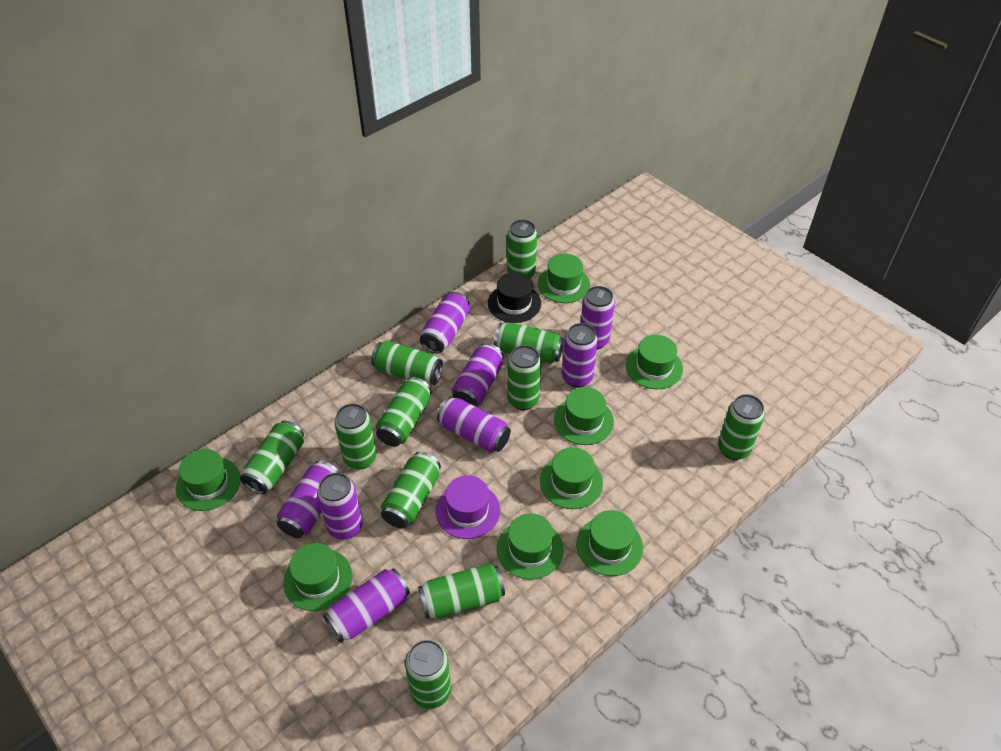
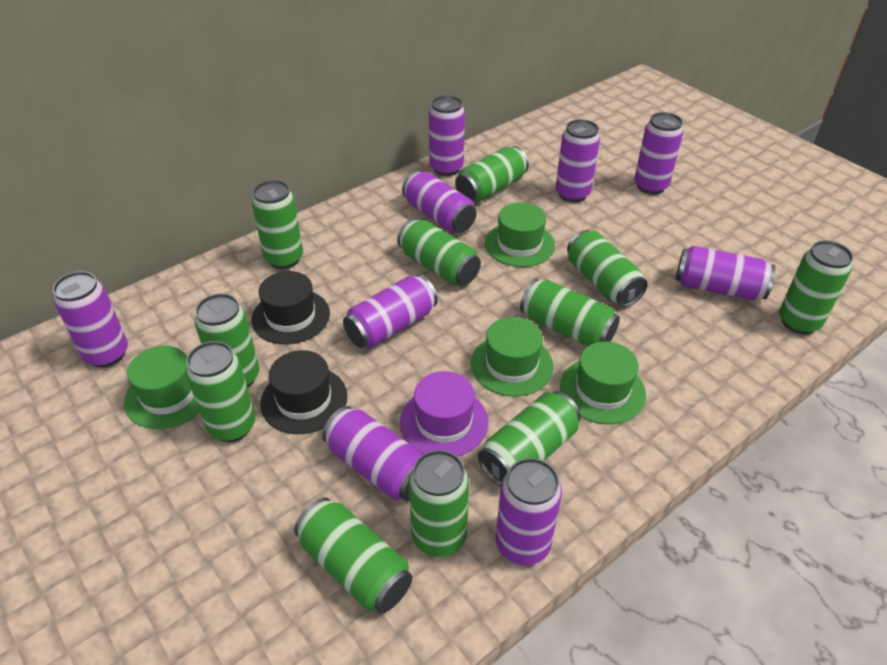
black hat: [488,272,541,323] = 1 -> [251,271,330,344] [260,350,348,434] = 2
green hat: [176,449,240,511] [283,543,352,611] [497,513,564,580] [538,254,590,303] [540,447,603,509] [554,387,614,445] [576,510,643,576] [626,335,683,389] = 8 -> [124,346,200,429] [471,317,554,397] [485,202,555,267] [560,341,646,424] = 4
purple can: [277,460,340,538] [317,473,363,540] [323,568,410,643] [420,292,470,353] [437,397,511,452] [452,343,504,407] [562,323,598,388] [581,286,615,349] = 8 -> [53,271,128,368] [322,406,423,501] [343,274,438,348] [402,170,477,233] [429,95,465,176] [496,458,562,565] [556,119,600,202] [634,112,683,195] [676,246,775,300] = 9

